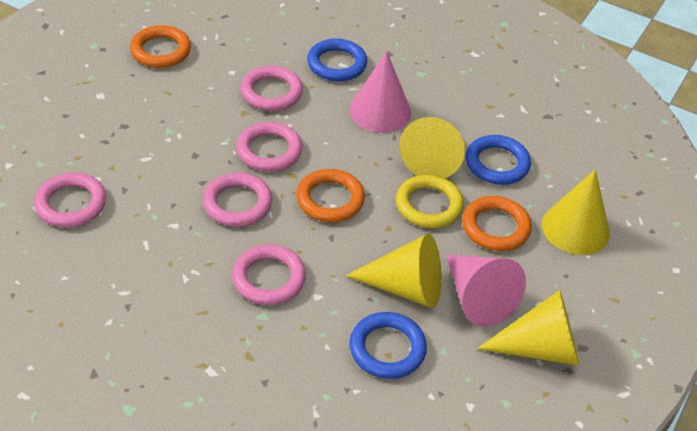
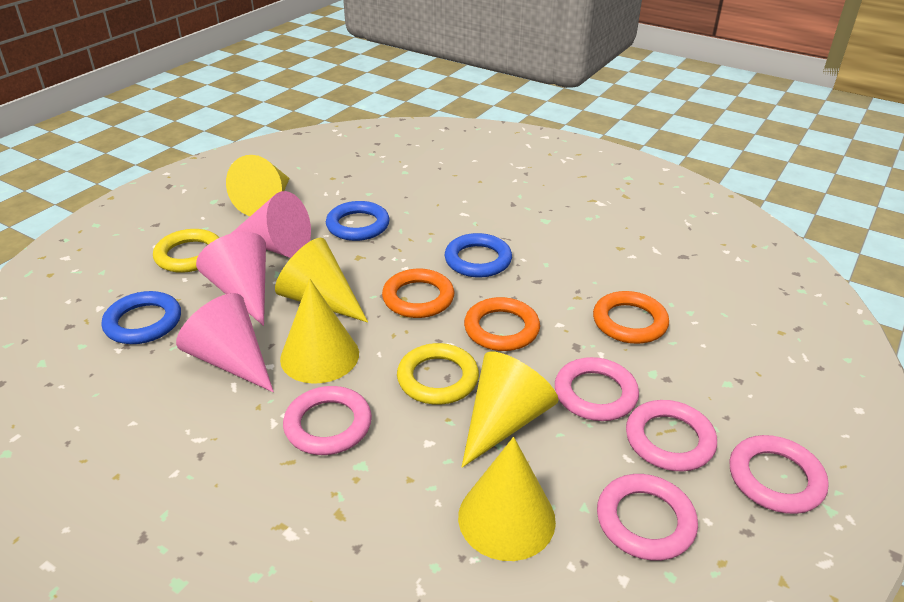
pink cone: [350,51,411,133] [446,254,526,327] = 2 -> [176,293,274,392] [196,232,266,326] [231,191,311,258] = 3
yellow cone: [346,234,442,308] [399,117,465,178] [477,290,579,366] [542,170,610,255] = 4 -> [226,155,290,216] [275,238,368,322] [280,278,359,384] [458,437,556,561] [462,352,558,468] = 5
yellow ring: [396,175,464,228] = 1 -> [153,229,219,273] [397,343,479,405] = 2

